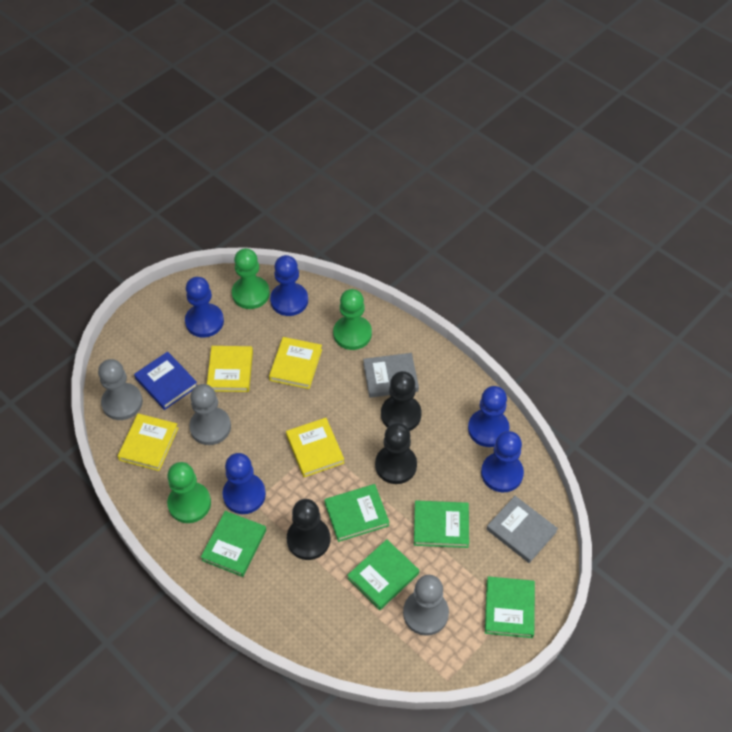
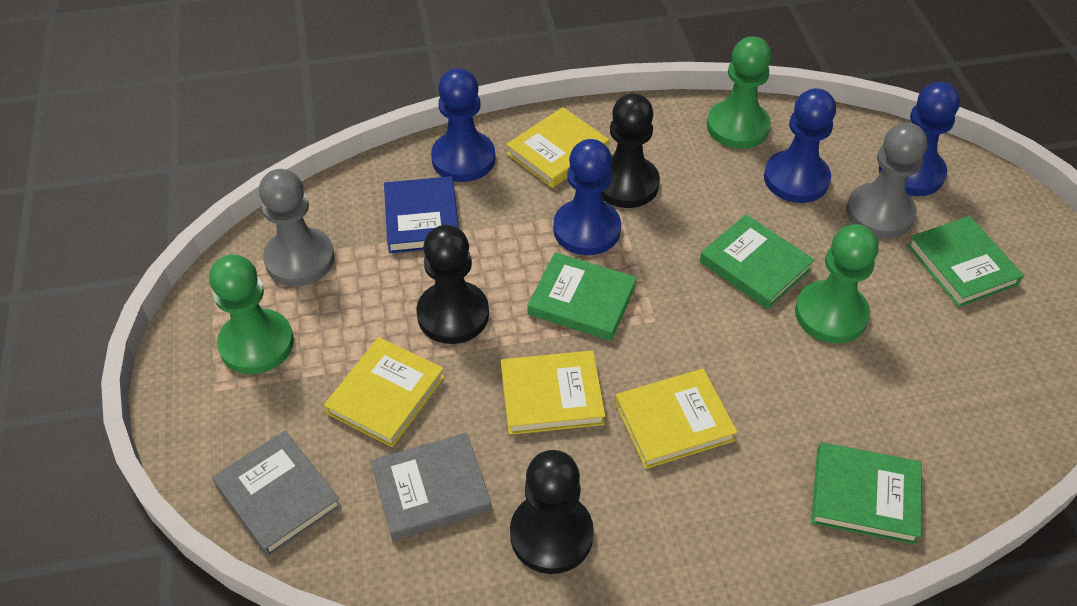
blue pawn: [185,277,224,337] [223,453,266,514] [270,255,308,316] [468,386,510,447] [481,431,524,492] = 5 -> [431,68,495,182] [553,139,621,255] [764,88,836,203] [879,82,960,196] = 4
green book: [201,511,267,577] [324,484,389,542] [347,539,419,610] [414,501,469,548] [485,576,535,638] = 5 -> [528,252,637,341] [700,215,815,309] [811,442,922,545] [907,216,1024,307] = 4
grey pawn: [98,359,143,420] [189,384,231,445] [403,575,449,636] = 3 -> [259,169,335,286] [846,123,928,238] = 2

